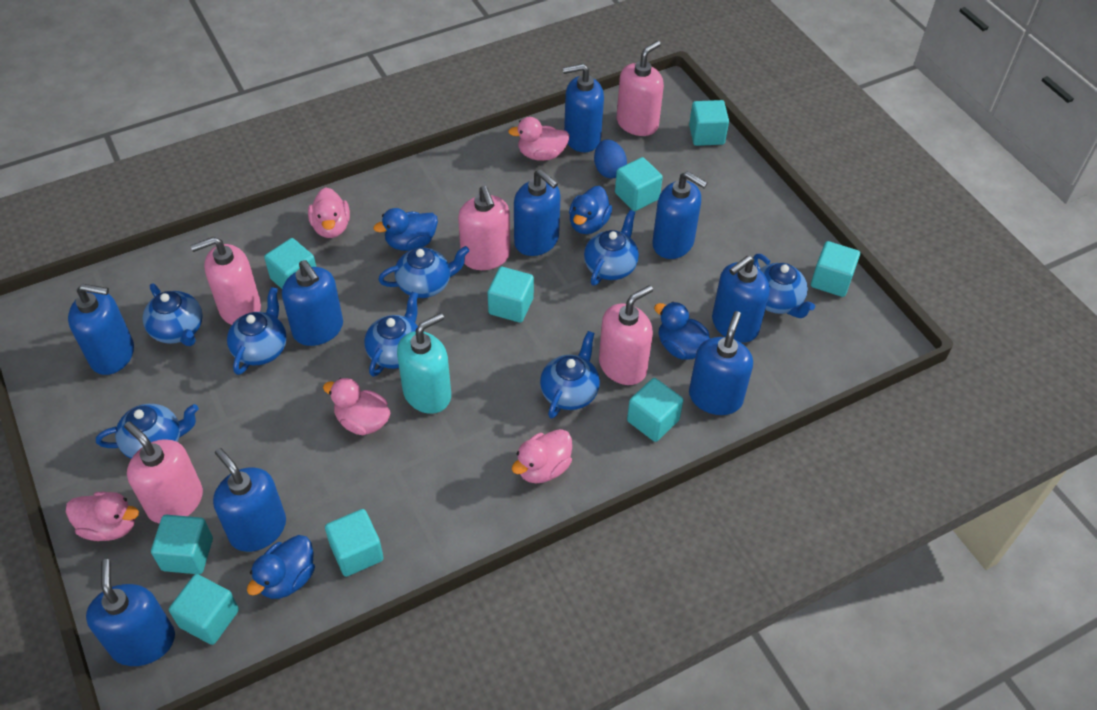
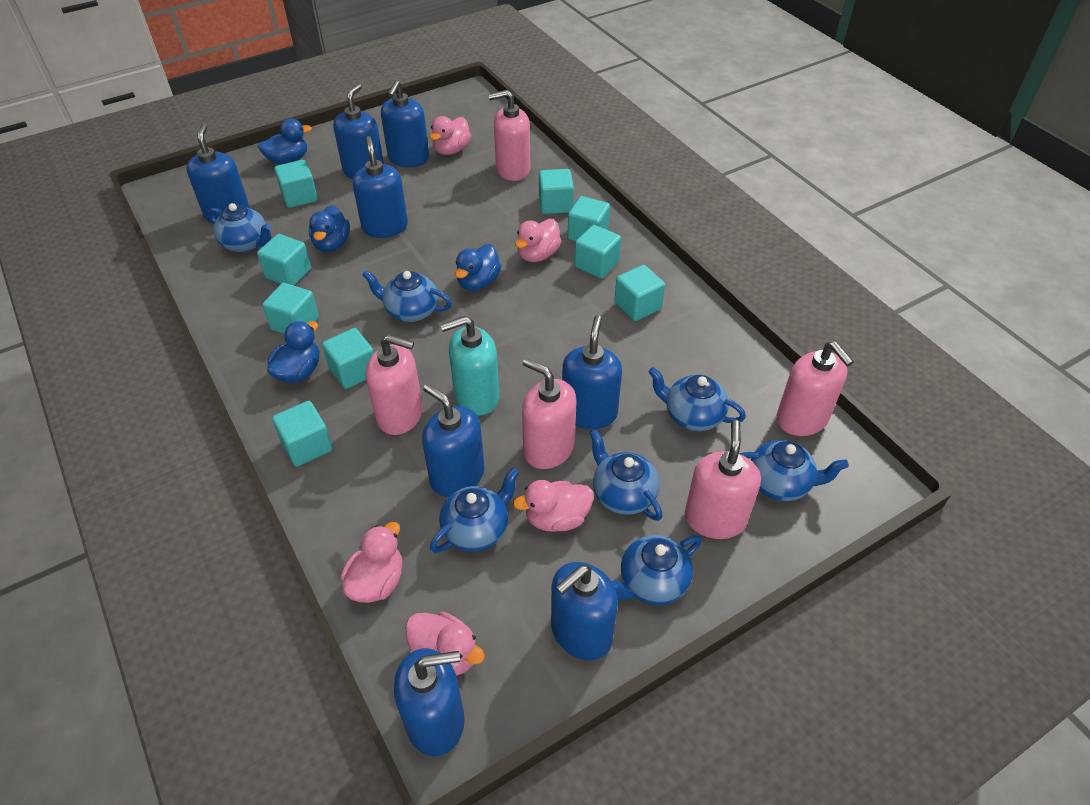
blue egg: [594,139,627,178] = 1 -> none = 0
blue soap dispenser: [68,284,134,375] [86,559,175,666] [213,448,286,552] [282,260,343,346] [514,169,561,256] [563,64,604,152] [652,171,708,259] [689,311,753,415] [712,256,770,343] = 9 -> [187,124,250,224] [333,84,384,179] [353,136,408,238] [381,80,429,167] [394,648,464,756] [422,384,485,497] [551,562,618,660] [562,315,622,429] = 8
blue teapot: [96,404,199,459] [143,283,203,346] [227,287,287,375] [364,292,418,377] [378,246,469,298] [540,331,600,419] [584,210,639,286] [753,254,815,318] = 8 -> [208,203,272,252] [362,270,452,322] [430,468,519,553] [590,429,662,521] [611,535,702,605] [648,367,746,431] [739,440,849,501] = 7

